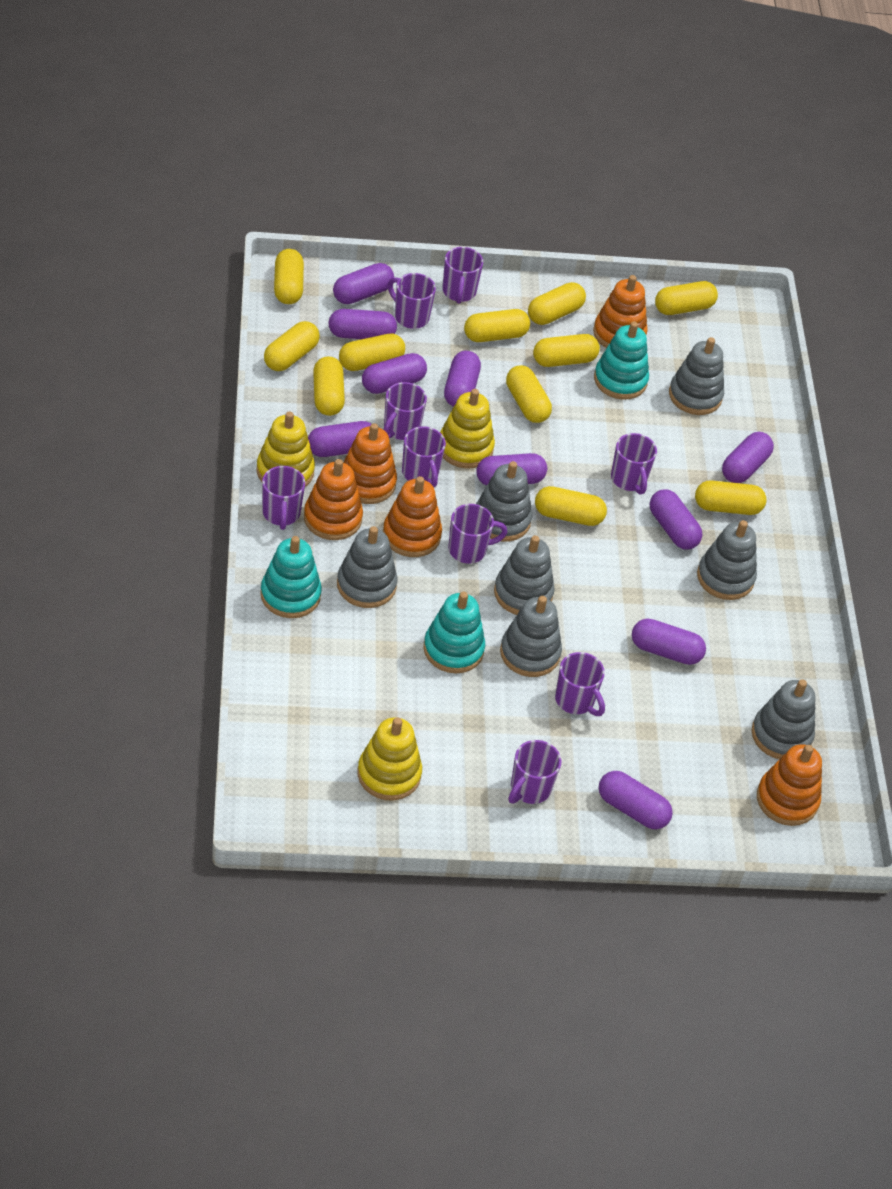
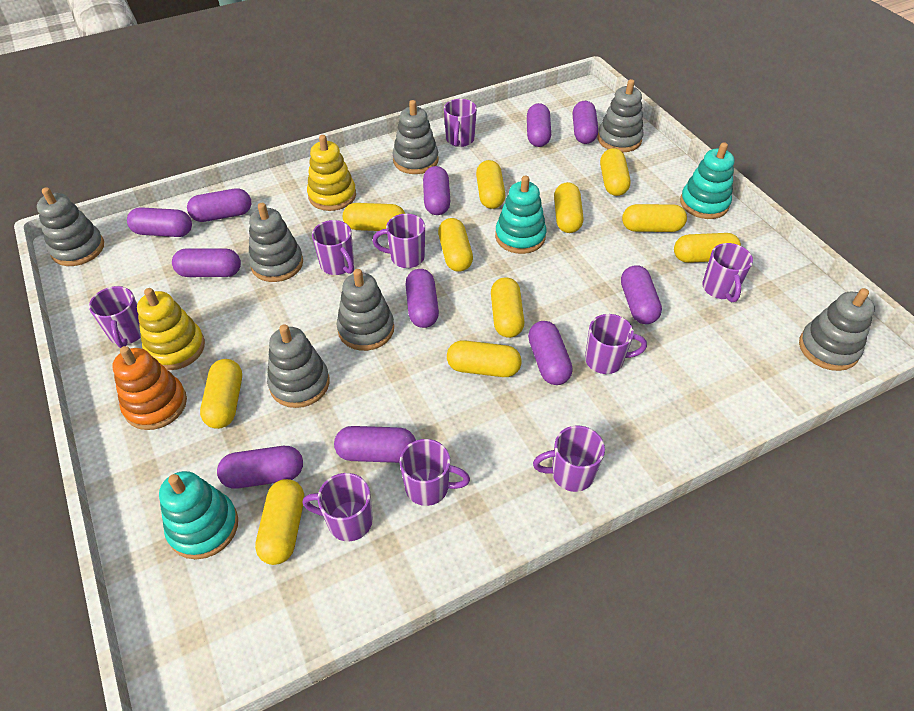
orange stacking toy: [304,459,363,540] [343,423,397,504] [383,476,442,557] [593,275,648,348] [757,744,822,826] = 5 -> [113,346,187,430] = 1
purple capsule: [308,421,371,457] [328,309,397,339] [333,263,394,304] [362,353,427,394] [444,350,481,407] [476,453,547,486] [599,771,673,829] [632,619,706,665] [650,490,703,549] [722,432,774,483] = 10 -> [127,207,192,237] [172,248,241,277] [187,188,251,222] [217,446,303,489] [334,426,416,463] [405,269,439,328] [423,166,450,215] [527,103,551,147] [528,321,573,385] [573,101,598,144] [621,265,662,324] = 11
yellow stacking toy: [256,411,315,487] [358,717,422,801] [440,389,495,469] = 3 -> [137,288,205,370] [307,135,356,211] = 2

